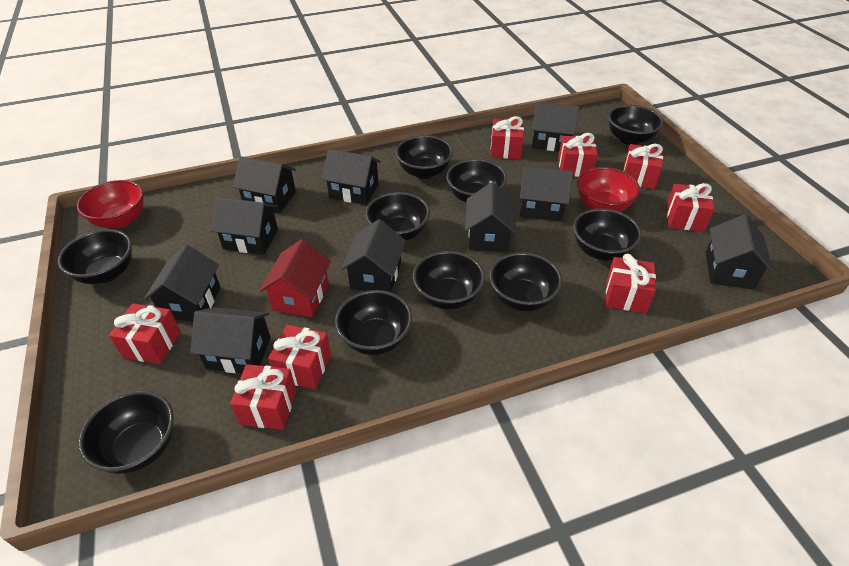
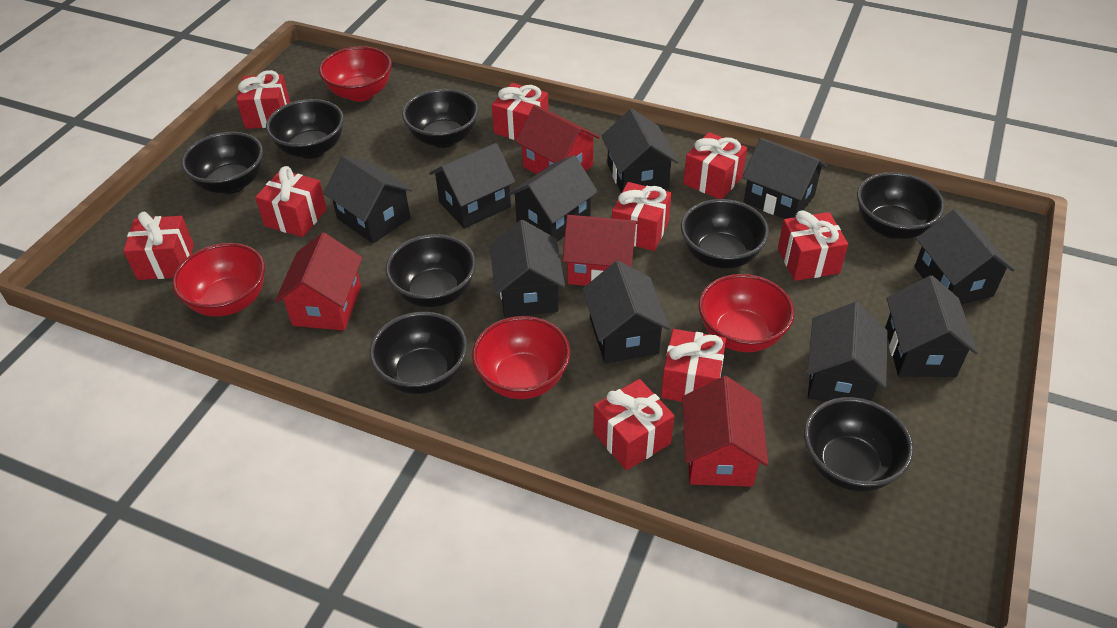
black bowl: [58,229,132,284] [78,391,174,474] [335,290,412,355] [365,192,430,241] [395,135,453,179] [413,251,485,310] [446,159,507,203] [489,252,562,311] [573,208,642,261] [608,105,664,145] = 10 -> [181,132,263,194] [266,99,344,159] [369,312,468,394] [385,234,476,307] [402,89,479,148] [681,199,769,269] [804,397,914,491] [857,172,945,239] = 8
red bowl: [77,180,144,228] [577,167,640,212] = 2 -> [172,243,265,317] [319,46,392,102] [472,316,570,399] [699,274,794,352] = 4
red gift: [109,303,181,364] [230,364,296,430] [268,325,331,389] [490,116,524,159] [558,133,598,177] [606,254,656,313] [623,144,663,189] [666,183,715,232] = 8 -> [123,211,194,280] [236,70,291,129] [255,166,327,237] [492,83,549,140] [593,379,675,470] [612,182,672,251] [661,329,726,402] [683,132,747,199] [778,211,848,281] = 9
red house: [260,239,331,317] = 1 -> [275,232,362,330] [515,105,600,174] [562,215,638,286] [682,376,769,487] = 4

